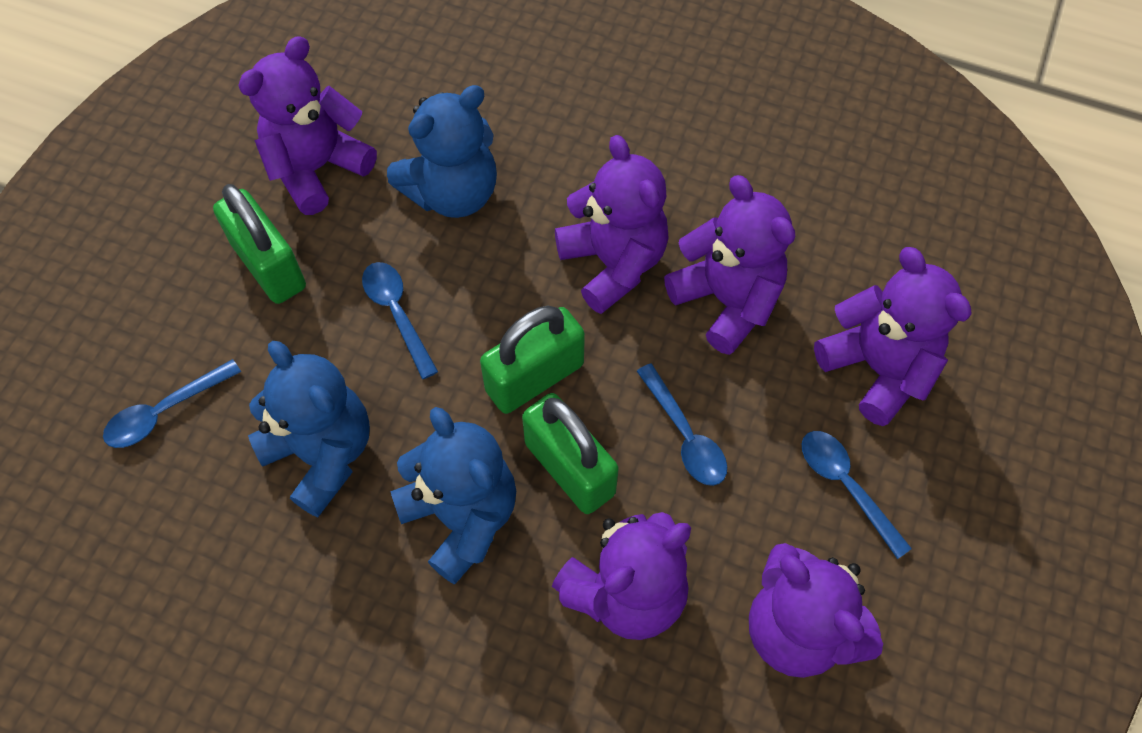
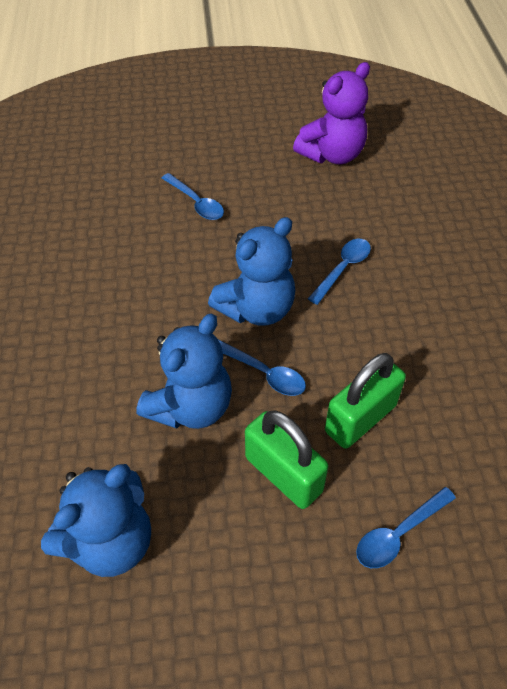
green padlock: [213,184,306,304] [480,306,585,414] [522,393,619,514] = 3 -> [245,411,328,509] [325,353,406,449] = 2
purple teddy bear: [238,36,377,215] [552,512,691,640] [555,135,669,314] [664,175,795,355] [749,543,883,678] [814,247,972,426] = 6 -> [293,62,370,164] = 1

